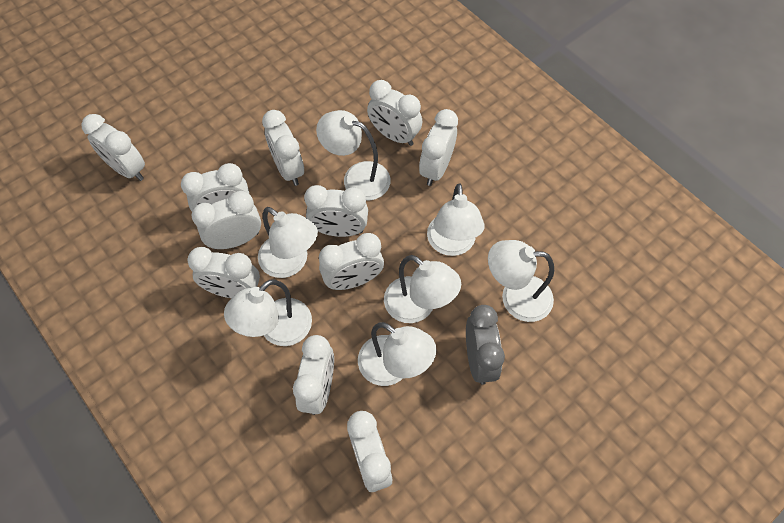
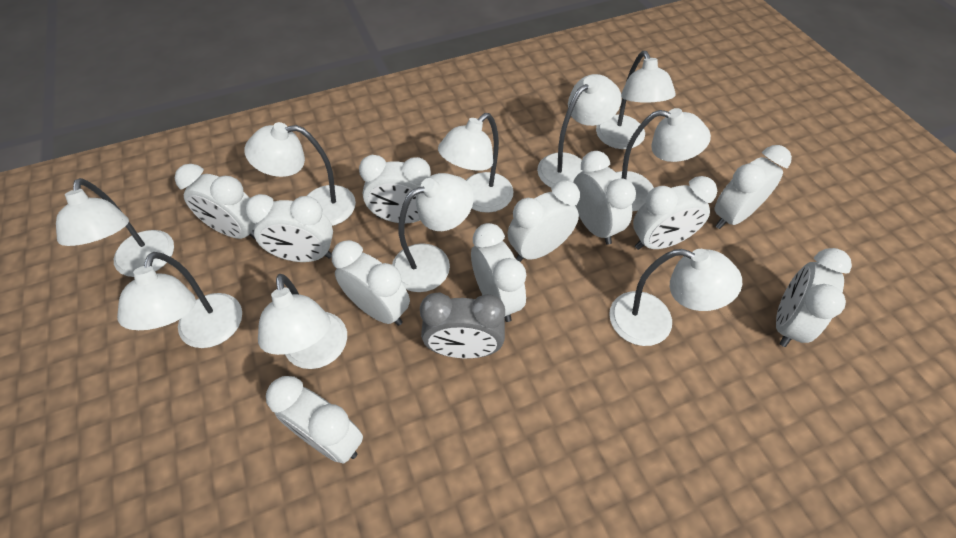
white lamp: [224,279,312,346] [258,207,318,278] [316,110,390,201] [358,322,437,386] [384,255,461,323] [427,183,484,256] [488,240,554,322] = 7 -> [56,178,174,277] [117,252,242,348] [244,122,356,226] [258,274,347,369] [392,173,474,292] [438,113,513,213] [537,74,622,188] [596,51,676,149] [609,249,742,346] [616,108,711,211] = 10

